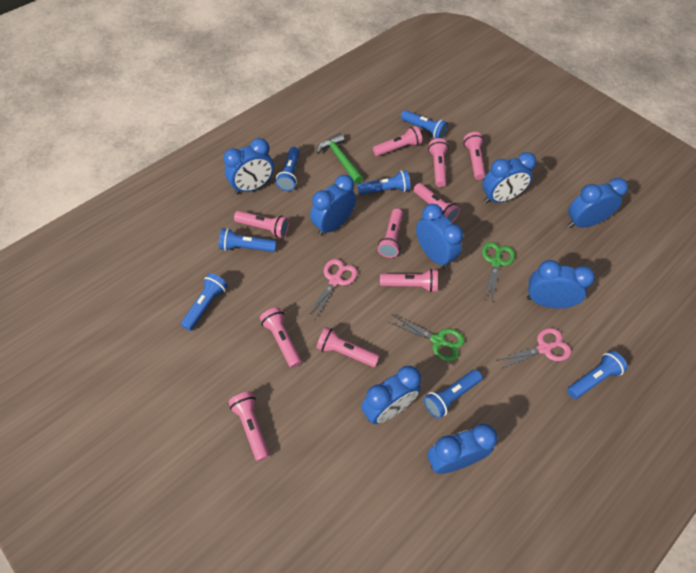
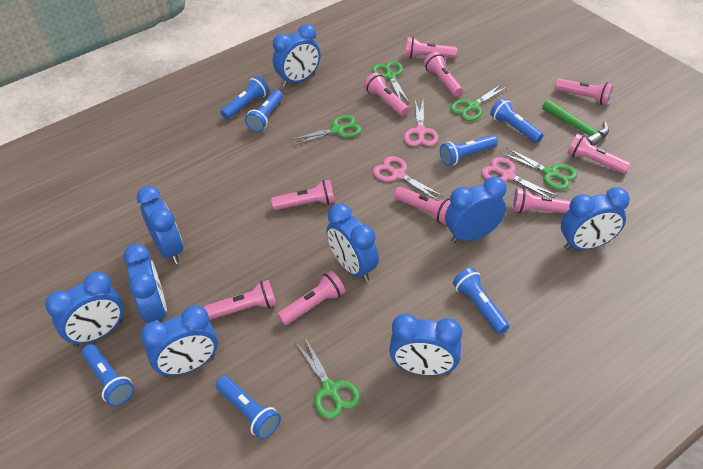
blue clock: [223,138,274,194] [310,175,356,236] [361,366,421,424] [416,204,463,269] [427,424,498,474] [482,152,536,203] [527,260,595,308] [568,178,628,228] = 8 -> [45,272,123,347] [123,244,167,323] [136,186,183,264] [141,305,218,377] [273,24,320,87] [326,204,379,282] [389,314,462,376] [445,177,506,243] [561,187,630,250] = 9
green scissors: [389,315,465,362] [482,242,515,302] = 2 -> [290,115,362,146] [295,338,360,419] [372,61,409,102] [450,84,509,121] [502,147,577,190] = 5
pink scissors: [306,259,357,321] [495,328,571,369] = 2 -> [373,156,444,201] [404,100,438,146] [482,157,558,197] = 3

